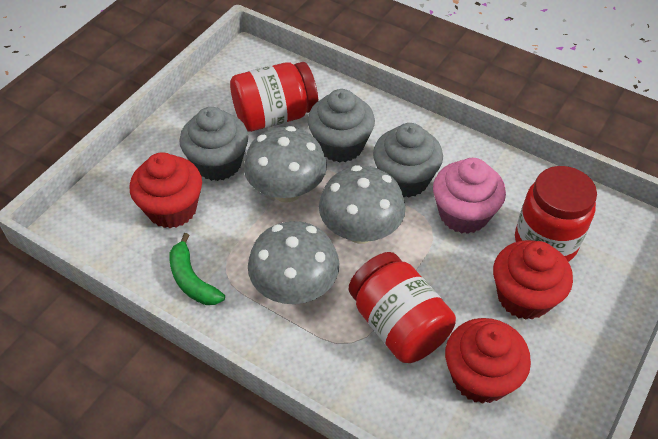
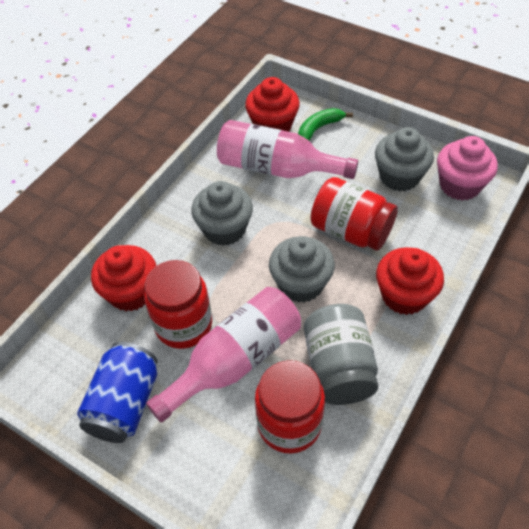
blue can: none = 0 -> [77,342,158,443] = 1
grey jar: none = 0 -> [304,304,378,405] = 1
grey mushroom: [244,126,327,203] [248,221,339,304] [319,165,406,244] = 3 -> none = 0
pink bottle: none = 0 -> [146,287,301,423] [217,120,358,179] = 2

